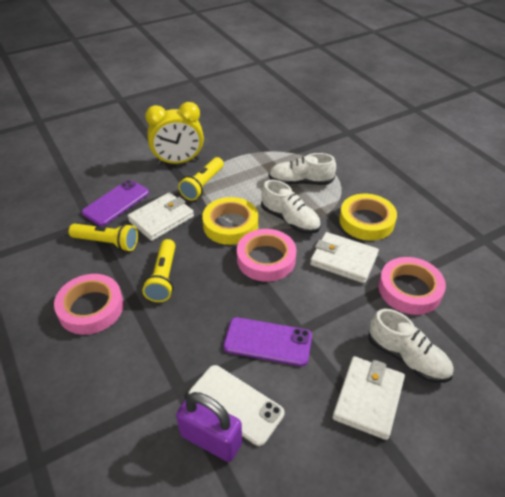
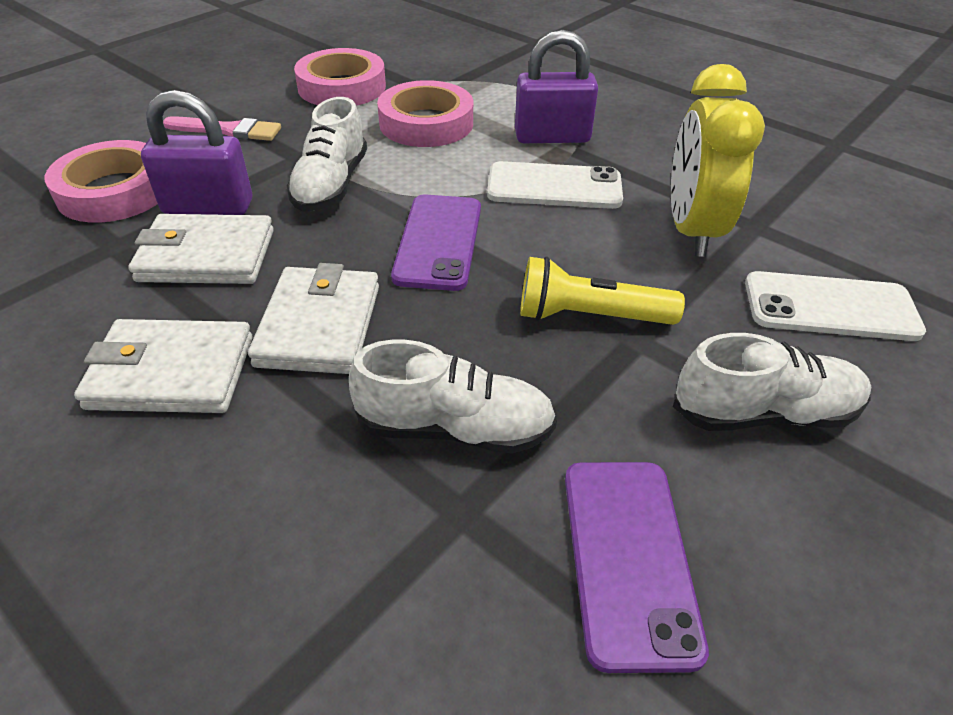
pink brush: none = 0 -> [163,116,281,141] = 1
purple padlock: [176,392,242,462] = 1 -> [141,90,252,215] [515,30,598,143] = 2
white phone: [188,365,284,446] = 1 -> [487,161,623,209] [745,271,926,341] = 2
yellow flashlight: [69,223,138,251] [142,239,175,302] [178,157,224,201] = 3 -> [520,256,685,325] = 1
yellow tape: [202,197,258,245] [339,194,397,241] = 2 -> none = 0

